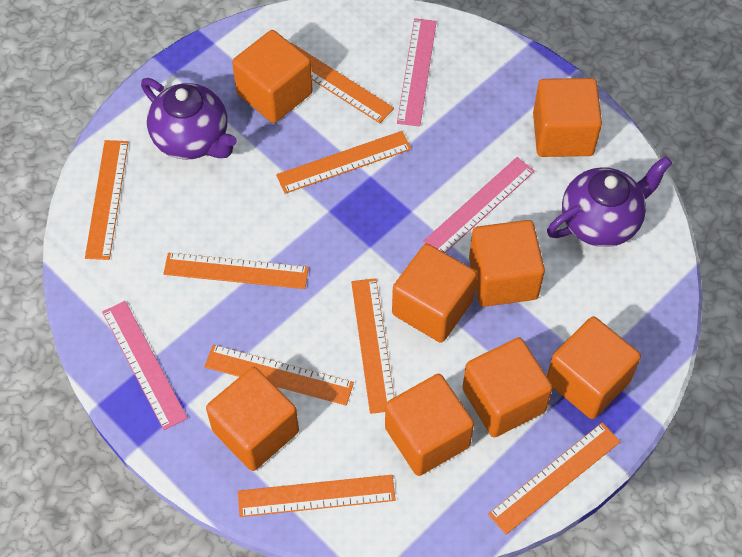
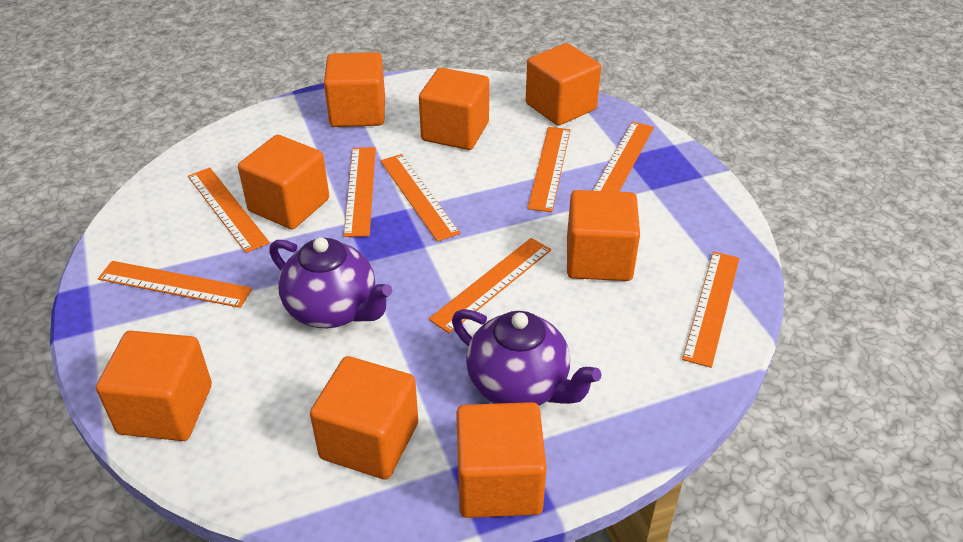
pink ruler: [102,301,188,430] [397,18,437,127] [423,157,535,253] = 3 -> none = 0

